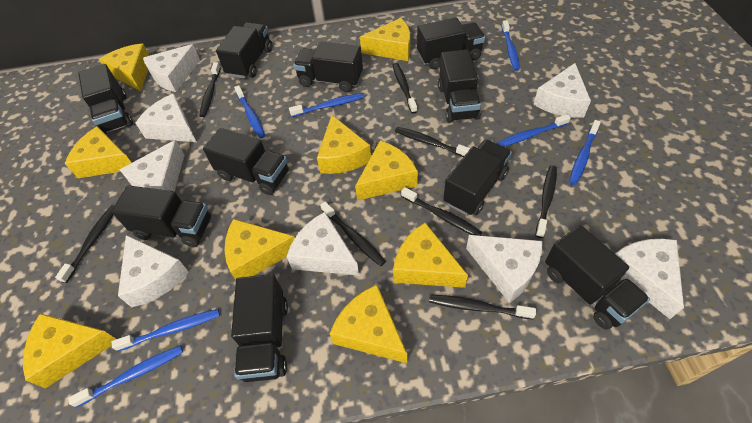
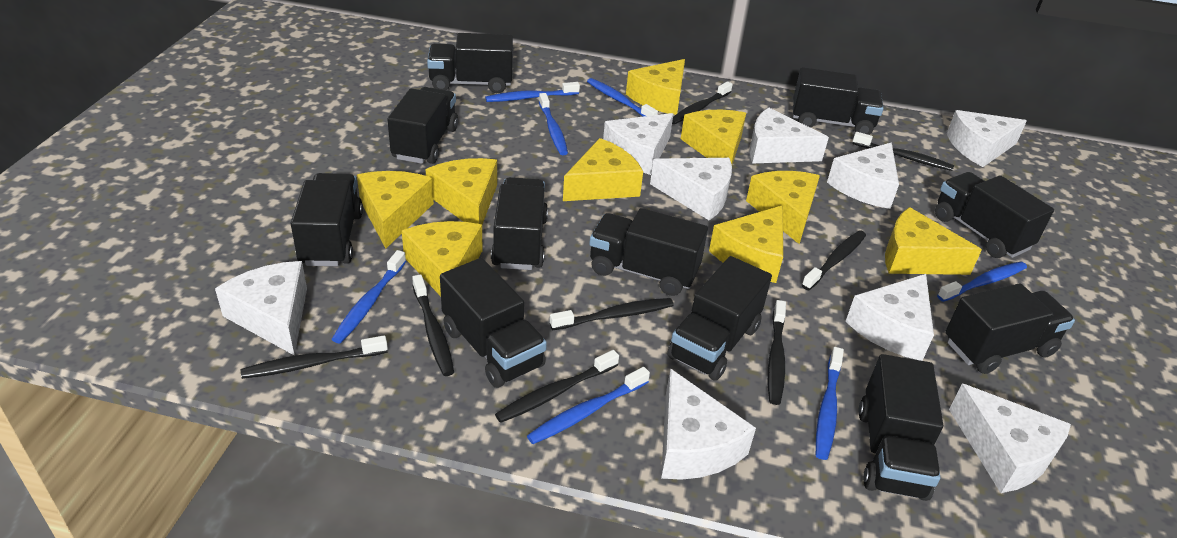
black truck: [78,64,133,134] [111,185,211,247] [203,128,289,195] [216,22,272,79] [231,274,288,382] [293,42,363,92] [417,17,485,69] [438,50,481,122] [443,139,512,215] [545,225,650,330] = 10 -> [291,173,363,266] [387,87,458,164] [427,33,513,93] [440,258,547,388] [491,177,548,270] [589,208,708,296] [668,256,772,381] [793,67,884,135] [858,354,943,501] [935,172,1054,258] [945,283,1075,374] = 11
white cheese: [118,235,189,307] [120,140,184,192] [135,94,197,142] [143,44,200,92] [286,212,360,276] [466,235,543,303] [533,63,591,117] [615,239,684,319] = 8 -> [215,261,307,356] [603,113,674,175] [650,158,732,220] [661,369,756,480] [750,108,829,163] [827,143,899,209] [845,274,934,361] [947,110,1027,167] [949,383,1071,493] = 9

